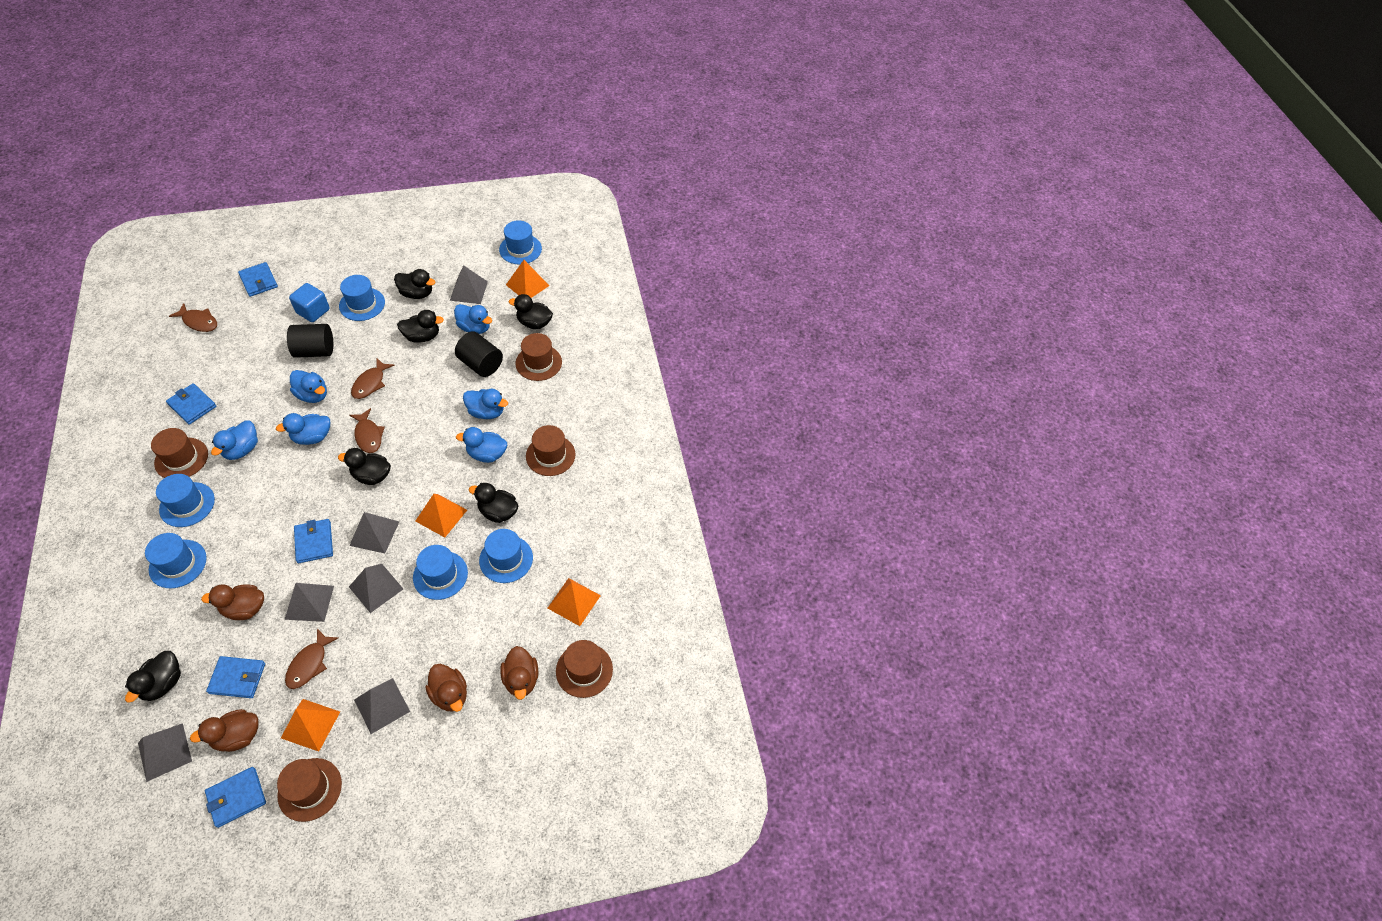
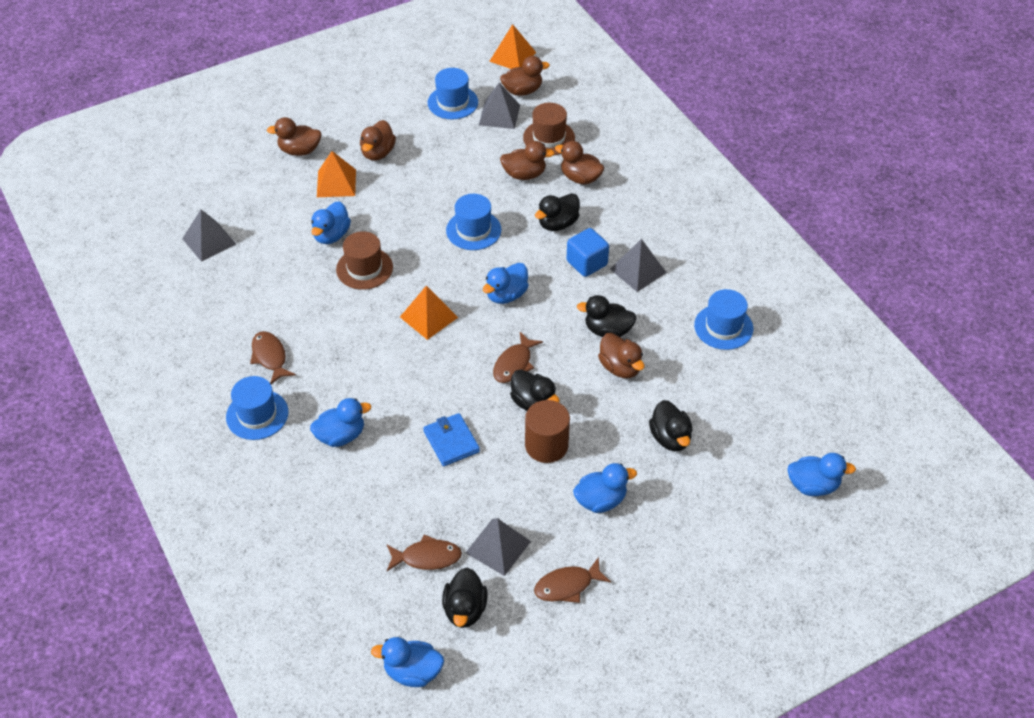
black cylinder: [287,324,333,358] [455,331,503,377] = 2 -> none = 0
black duck: [125,651,181,703] [338,448,391,485] [394,269,435,299] [397,310,444,343] [469,483,518,523] [509,294,553,329] = 6 -> [442,567,488,628] [510,369,560,411] [535,193,580,231] [577,295,637,337] [649,400,693,452] = 5
blue hat: [145,533,207,588] [156,474,215,527] [339,275,385,321] [413,545,468,600] [479,529,533,583] [499,220,542,265] = 6 -> [226,376,288,440] [428,68,478,119] [446,194,501,250] [694,289,753,350] = 4
blue wallet: [166,383,216,425] [205,767,266,828] [206,656,265,698] [238,262,278,297] [294,519,333,563] = 5 -> [423,413,480,466] = 1
brown cylinder: none = 0 -> [525,400,570,463] = 1
brown duck: [190,709,259,752] [201,584,264,620] [425,664,467,712] [500,646,538,700] = 4 -> [267,117,322,156] [360,120,396,161] [500,56,550,96] [500,141,555,180] [555,141,604,185] [598,333,645,378] = 6
brown hat: [151,428,208,478] [277,758,342,822] [516,333,562,381] [526,425,575,476] [556,640,613,698] = 5 -> [336,231,393,290] [523,103,575,155] = 2
grey pyramid: [138,723,192,782] [285,583,334,622] [349,512,399,553] [349,564,403,613] [354,678,410,734] [450,265,488,304] = 6 -> [182,210,236,262] [466,518,531,576] [479,83,520,129] [610,239,667,292] = 4
orange pyramid: [281,699,340,752] [415,494,467,537] [506,260,549,298] [548,578,601,626] = 4 -> [317,151,356,197] [400,286,458,340] [489,24,536,69] = 3

